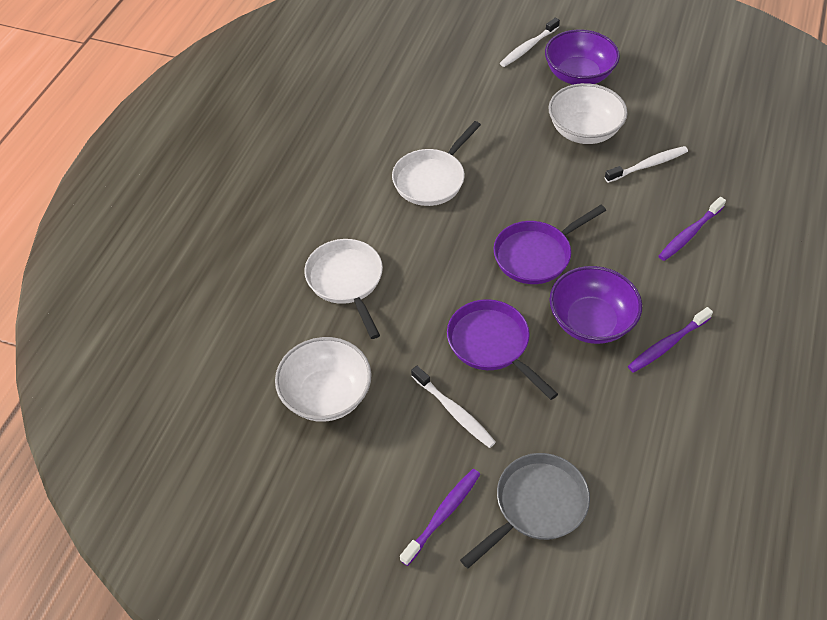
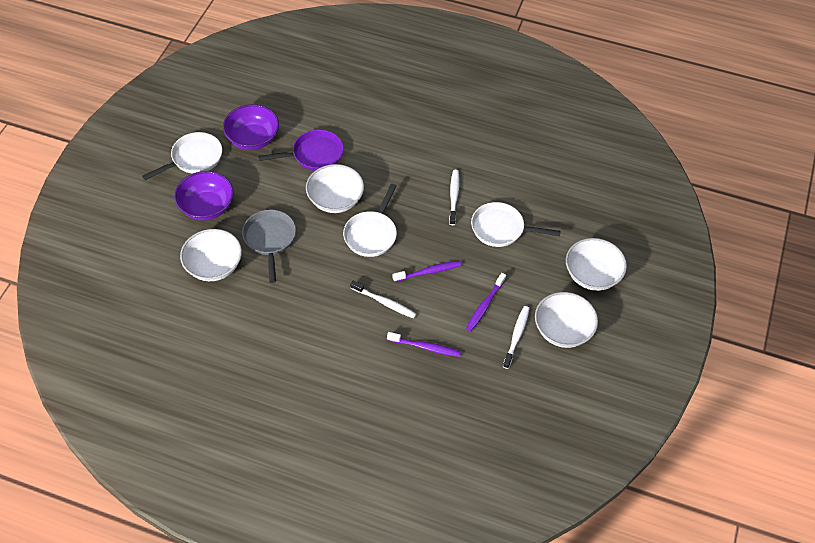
purple pan: [447,299,558,400] [494,205,606,284] = 2 -> [258,130,344,171] = 1
white bowl: [275,337,372,422] [549,83,627,144] = 2 -> [180,229,242,281] [306,164,364,213] [535,292,598,348] [566,238,627,291] = 4
white pan: [304,239,383,339] [392,121,481,206] = 2 -> [142,132,222,180] [343,184,397,257] [471,202,561,247] = 3

